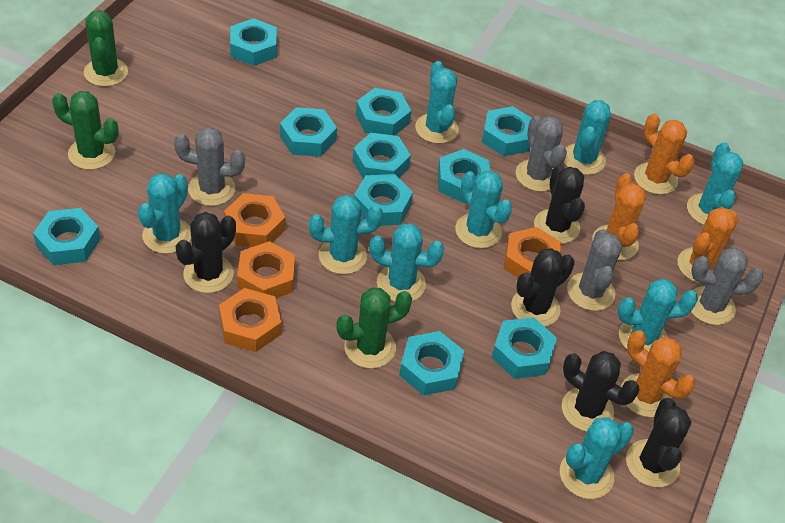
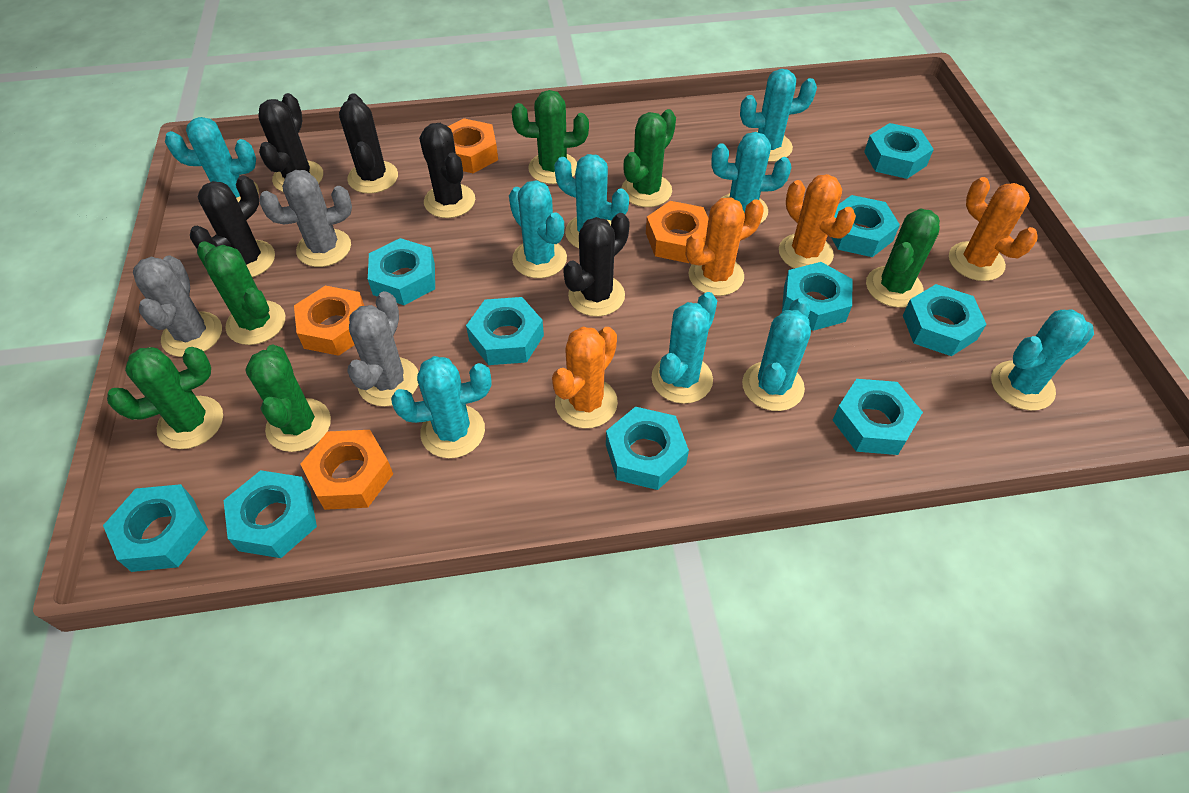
green cactus: [52,91,119,170] [84,10,128,87] [336,287,412,369] = 3 -> [107,347,223,449] [197,241,285,345] [245,345,331,452] [512,90,589,184] [621,109,676,207] [866,208,940,308] = 6
grey cactus: [174,127,245,206] [516,116,567,192] [567,229,622,311] [691,247,764,325] = 4 -> [133,256,222,357] [259,170,352,267] [347,291,418,407] = 3

